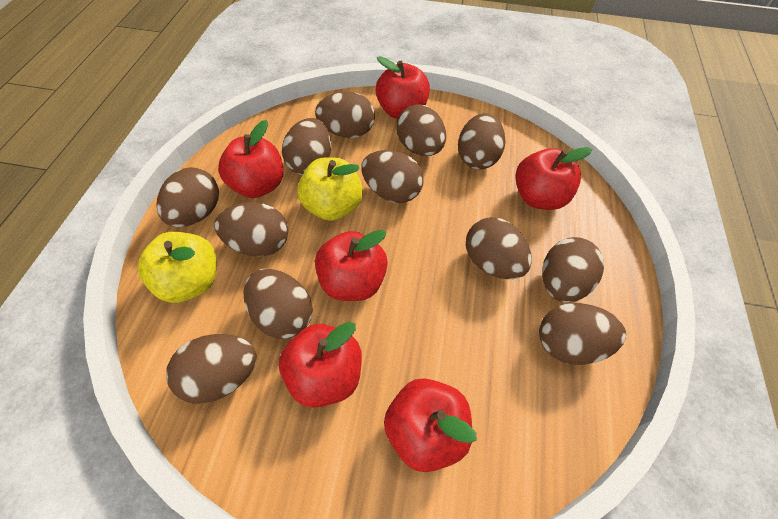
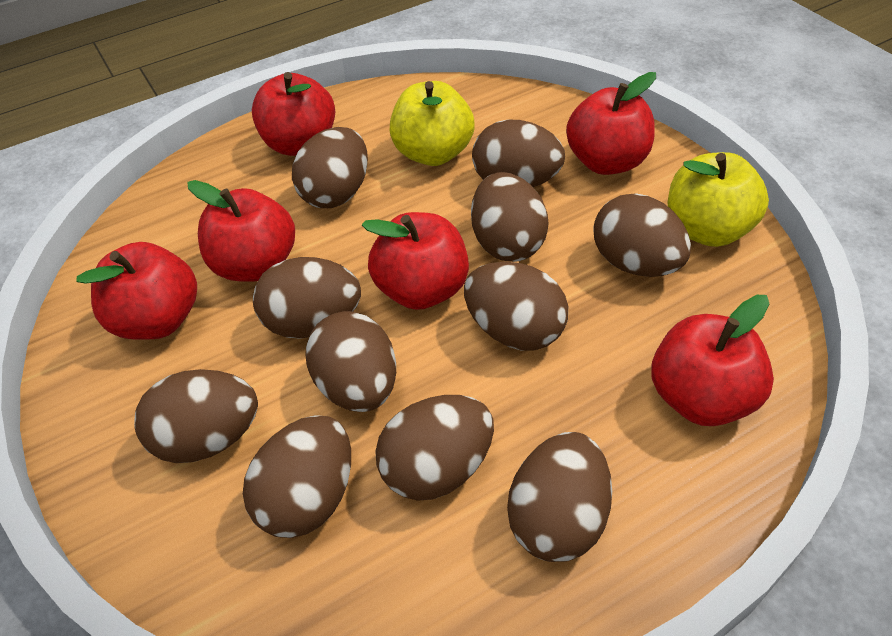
brown egg: [156,167,219,227] [166,334,257,404] [214,202,288,257] [244,269,313,339] [282,118,331,175] [315,91,375,138] [361,150,424,203] [396,105,446,156] [458,113,505,170] [466,217,532,279] [539,303,626,365] [542,237,604,302] = 12 -> [134,369,258,463] [243,415,351,538] [253,257,361,339] [292,127,368,208] [305,311,396,412] [375,395,494,501] [464,262,568,351] [471,172,549,262] [472,120,565,187] [507,432,612,562] [594,193,691,277] = 11

